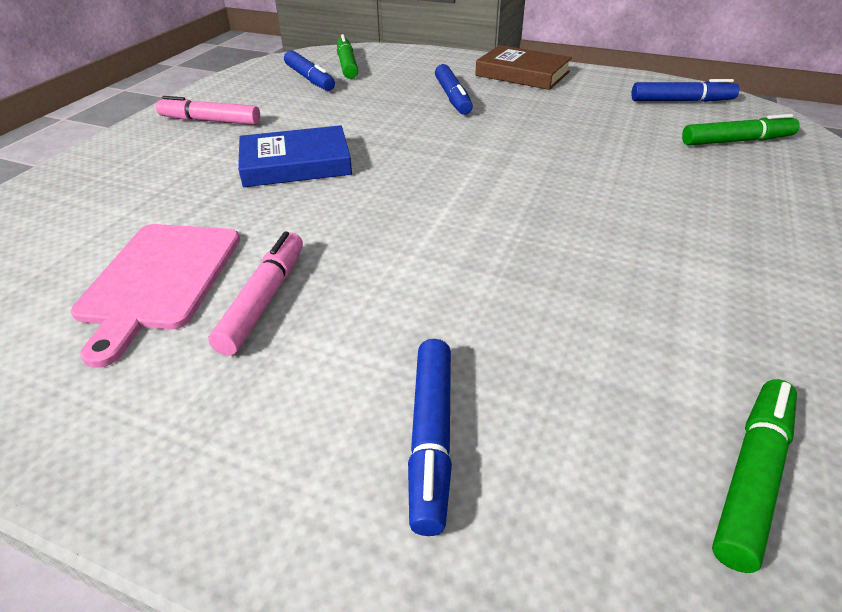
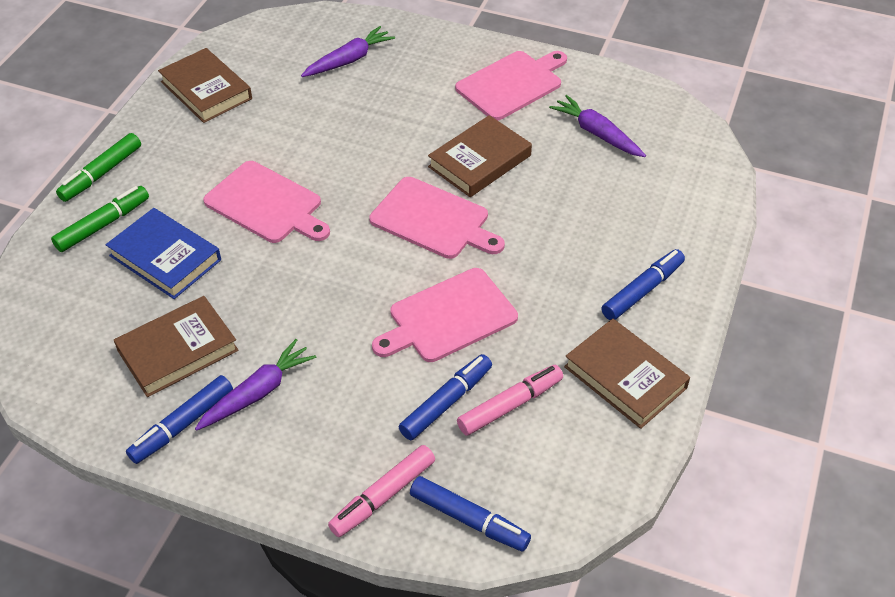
brown book: [475,45,572,90] = 1 -> [114,296,239,397] [158,48,252,123] [428,115,532,197] [564,318,690,429] = 4
green marker: [337,34,358,79] [682,114,800,145] [712,379,797,573] = 3 -> [51,186,149,252] [56,133,141,202] = 2
pink cutting board: [71,224,240,368] = 1 -> [203,161,330,243] [369,177,505,259] [372,268,518,362] [455,51,567,120] = 4
purple carrot: none = 0 -> [195,339,316,431] [301,26,395,77] [549,95,646,157] = 3

